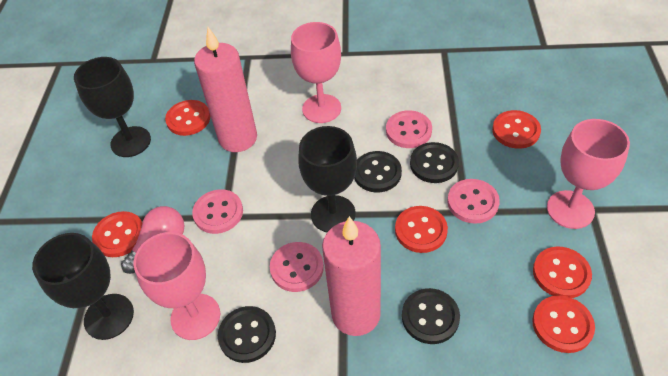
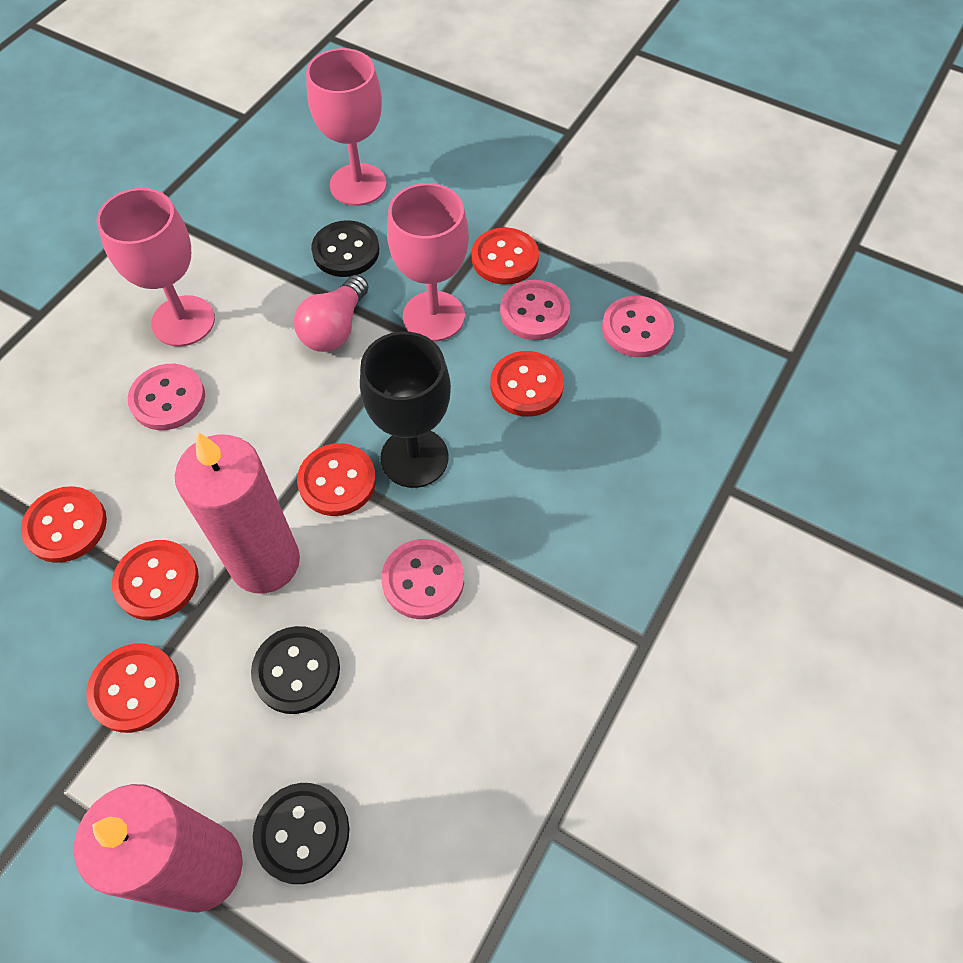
black button: [218,306,276,363] [354,151,402,192] [402,288,460,344] [410,142,459,183] = 4 -> [251,626,340,714] [253,783,350,884] [311,220,379,277] = 3
black goblet: [32,233,134,340] [74,57,151,157] [298,126,357,232] = 3 -> [360,331,451,488] = 1

